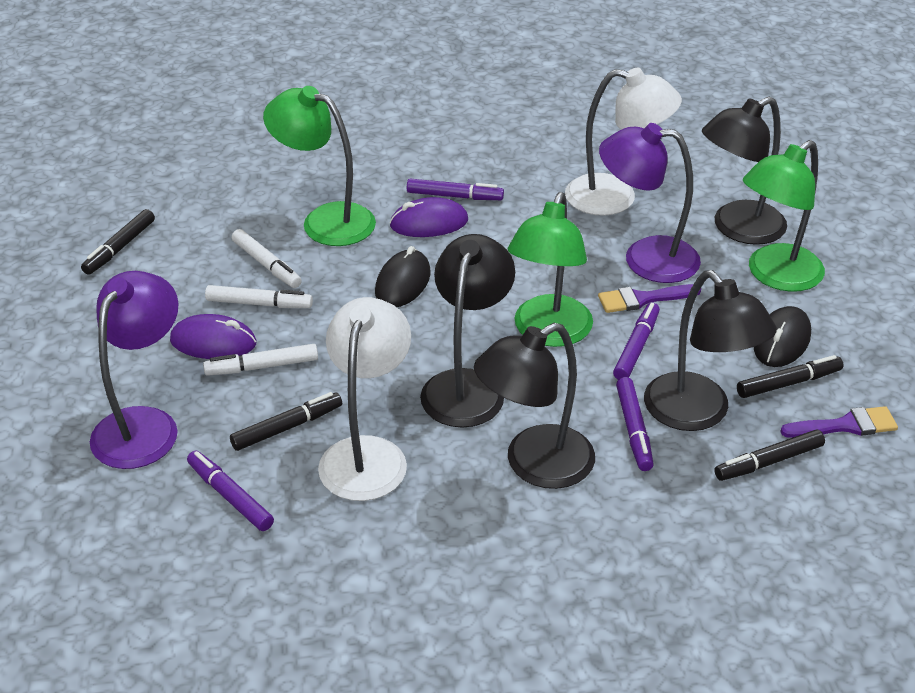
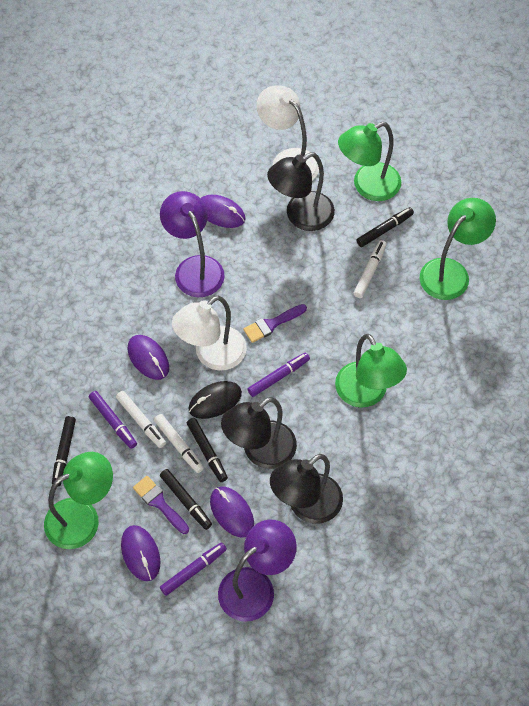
black lamp: [420,234,515,428] [474,323,595,489] [644,270,777,431] [702,97,787,245] = 4 -> [221,397,297,469] [267,152,335,231] [270,454,343,524] = 3
black mouse: [375,246,431,307] [754,306,811,367] = 2 -> [189,381,242,419] = 1
green lamp: [263,86,376,246] [508,192,593,347] [743,140,825,292] = 3 -> [44,452,113,549] [335,334,407,408] [338,122,401,201] [420,198,496,300] = 4
purple marker: [187,451,274,531] [407,179,504,200] [613,303,660,380] [616,377,654,471] = 4 -> [89,391,137,449] [160,542,227,596] [248,352,310,397] = 3
purple mouse: [170,314,257,359] [389,197,468,237] = 2 -> [121,525,160,581] [128,335,169,380] [200,195,246,228] [210,487,254,537] = 4

